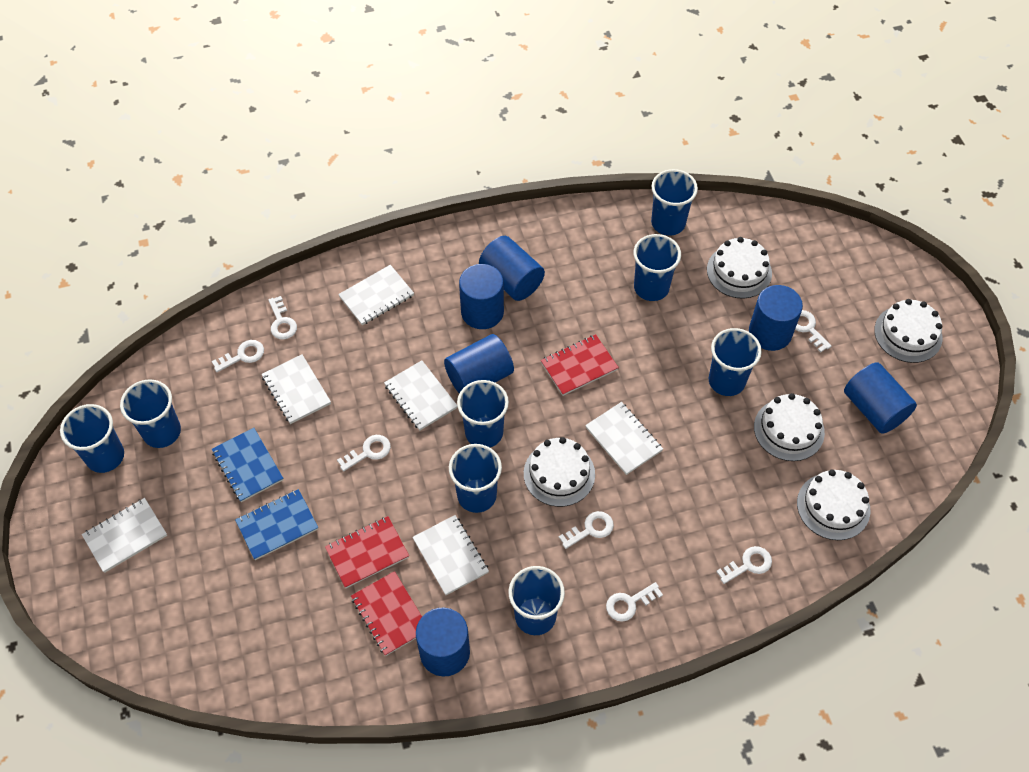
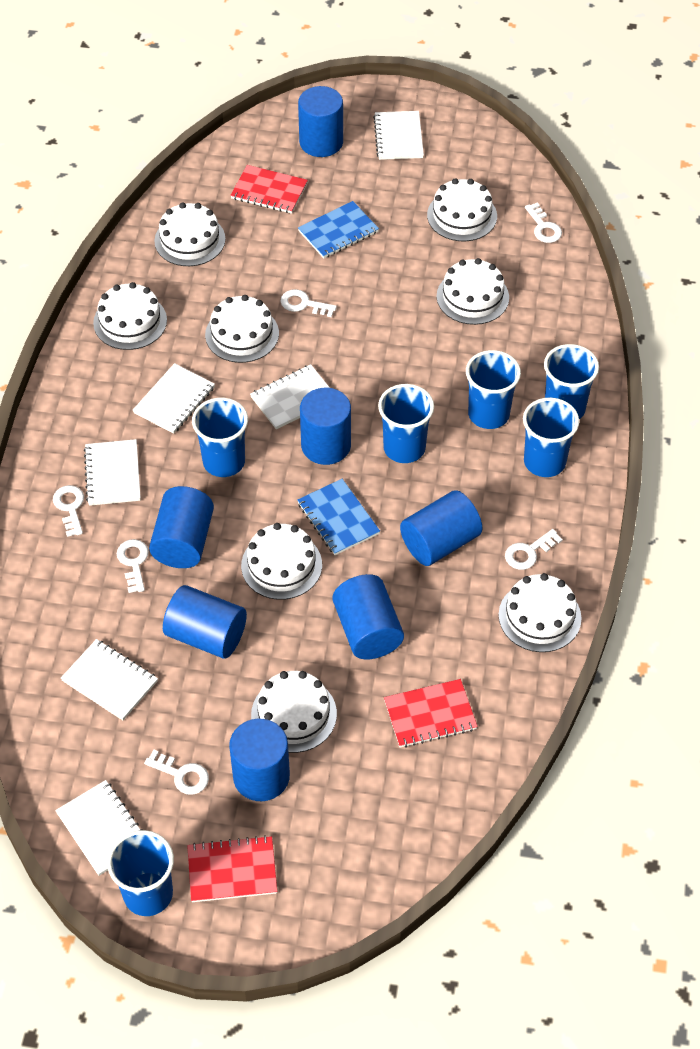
blue cup: [60,404,124,473] [120,379,181,448] [449,444,502,513] [457,380,509,447] [508,566,565,635] [633,234,681,301] [651,169,698,236] [709,328,762,396] = 8 -> [107,830,174,916] [192,398,248,477] [378,384,434,463] [466,350,521,429] [523,397,579,477] [544,344,599,419] = 6
blue cylinder: [416,608,470,677] [444,334,514,394] [459,264,504,329] [479,236,545,301] [749,285,803,351] [844,362,917,434] = 6 -> [149,486,214,568] [163,585,247,659] [229,719,290,801] [298,86,343,157] [300,388,351,465] [333,574,404,659] [400,490,483,566] = 7
white cake: [524,437,595,507] [707,237,772,299] [754,393,825,461] [797,469,870,540] [874,299,942,363] = 5 -> [93,282,167,350] [154,202,226,266] [205,295,279,363] [241,523,322,600] [251,671,337,753] [427,178,497,241] [437,258,509,325] [499,573,581,652] = 8
white key: [212,340,264,372] [268,296,297,340] [337,435,391,471] [559,511,614,549] [606,582,663,622] [716,546,772,584] [795,310,831,353] = 7 -> [53,485,84,537] [117,539,149,593] [144,750,209,795] [280,289,337,317] [505,529,563,570] [525,202,562,243] = 6

